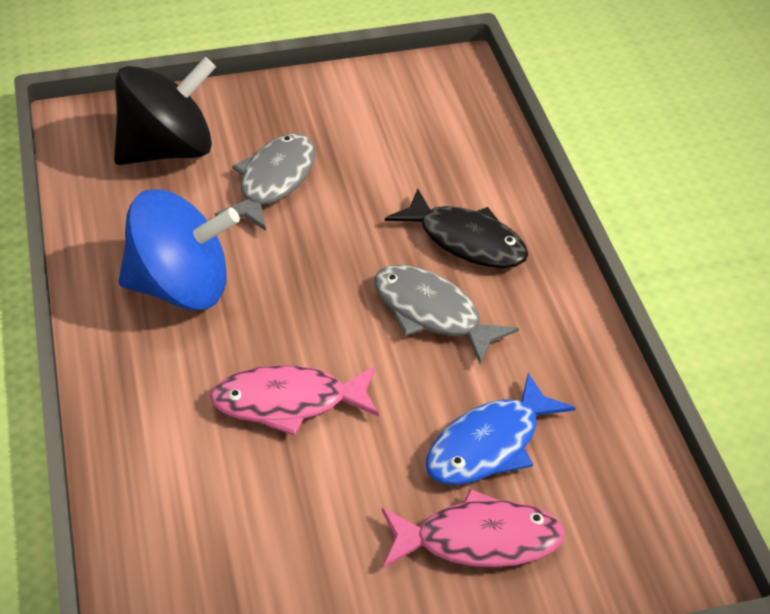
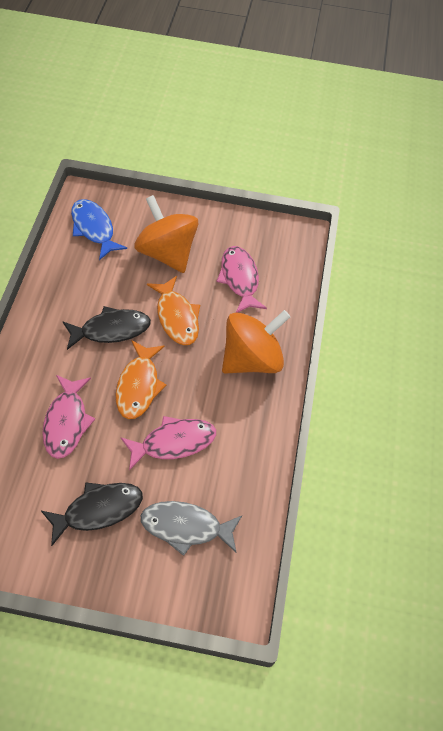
black fish: [385,189,528,268] = 1 -> [41,482,143,546] [63,306,151,350] = 2
black spinning top: [114,57,216,165] = 1 -> none = 0
blue spinning top: [119,189,240,310] = 1 -> none = 0
grey fish: [215,133,315,231] [374,265,519,364] = 2 -> [141,501,242,556] = 1
orange fish: none = 0 -> [116,340,166,419] [147,276,200,345] = 2
orange spinning top: none = 0 -> [134,195,198,273] [222,310,290,373] = 2
pink fish: [210,365,379,436] [382,489,565,568] = 2 -> [42,375,95,459] [120,416,216,471] [217,246,267,313] = 3

